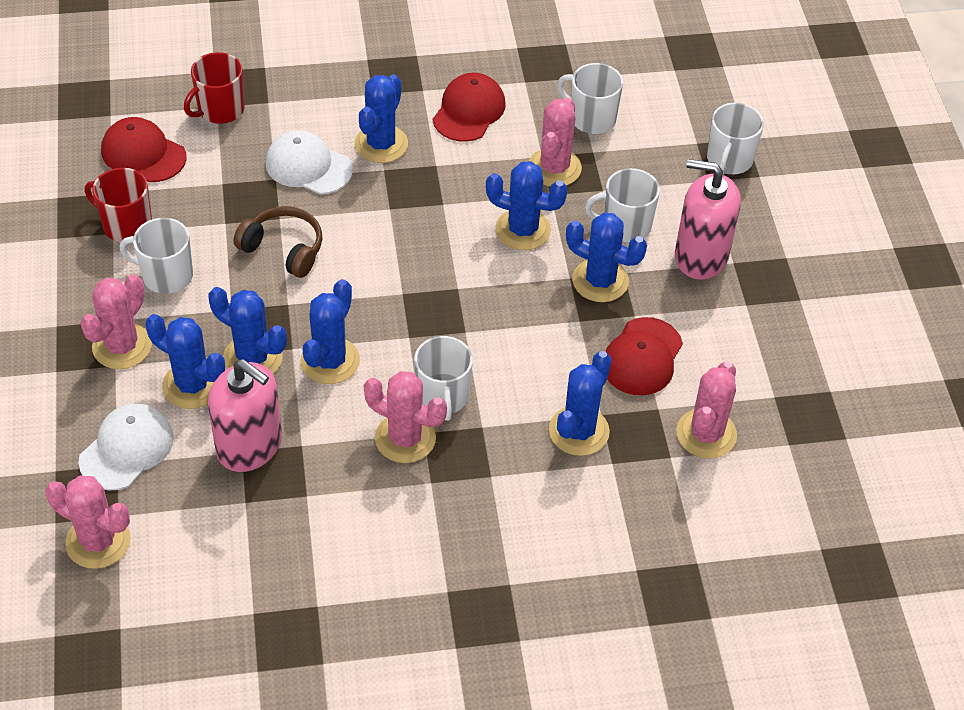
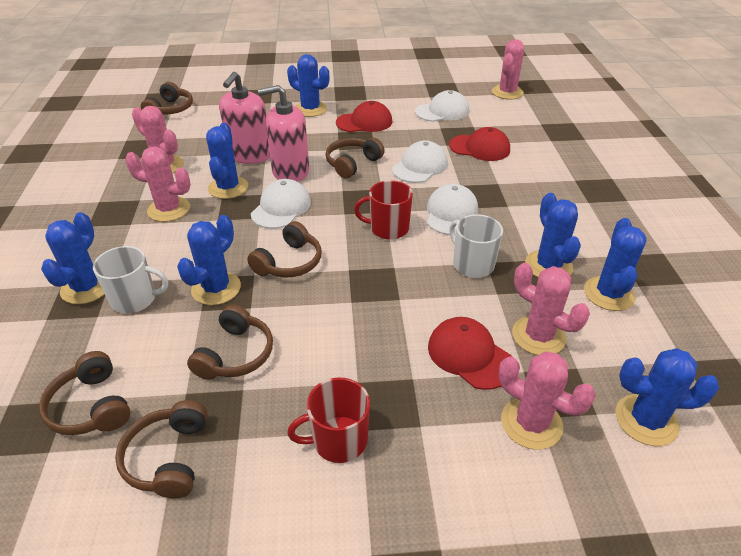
brown headphones: [233,206,322,278] = 1 -> [39,351,130,435] [115,400,207,499] [141,82,193,115] [187,304,273,380] [247,221,321,278] [326,138,385,178] = 6
white cap: [78,404,174,490] [265,130,353,194] = 2 -> [251,179,311,229] [392,141,448,183] [415,90,469,122] [427,184,478,235] = 4
white mug: [120,218,193,294] [414,336,473,421] [557,63,623,134] [585,168,660,242] [707,103,764,175] = 5 -> [93,246,168,314] [449,214,503,278] = 2

